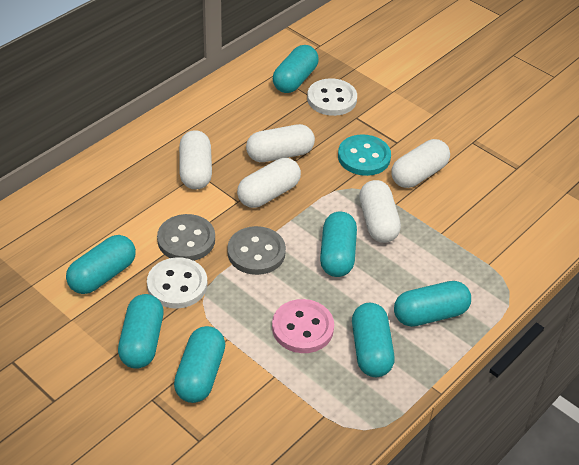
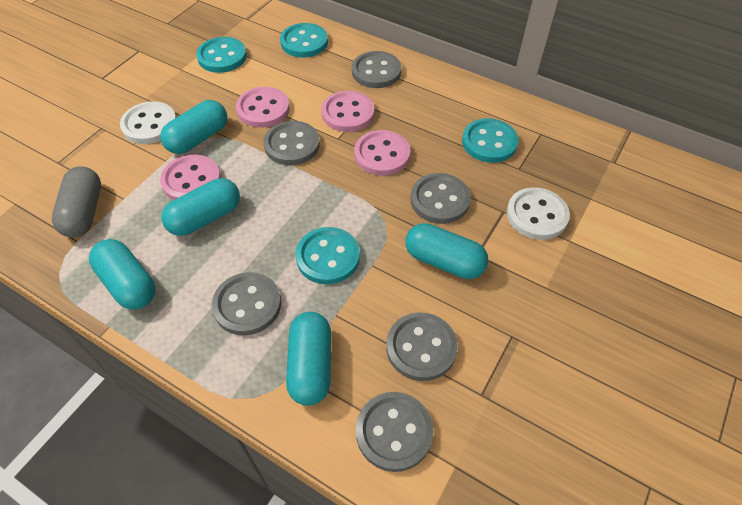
grey button: [157,214,215,261] [227,226,286,275] = 2 -> [212,272,281,336] [263,121,320,165] [352,51,401,88] [356,392,434,472] [386,313,458,381] [411,173,471,224] = 6
grey capsule: none = 0 -> [52,166,101,237] = 1
pink button: [272,299,334,353] = 1 -> [160,155,221,200] [236,87,290,128] [321,91,374,132] [354,130,411,176] = 4
turquoise button: [338,134,391,176] = 1 -> [196,37,247,73] [280,23,328,57] [296,227,360,284] [462,118,519,163] = 4
turquoise capsule: [66,235,136,294] [118,294,164,369] [174,326,225,403] [273,45,319,93] [320,212,357,277] [352,303,395,377] [394,281,471,327] = 7 -> [89,239,155,310] [160,100,227,154] [161,178,240,236] [286,312,331,406] [405,223,488,279] = 5
white capsule: [179,130,212,189] [237,158,301,208] [246,124,315,162] [359,180,401,243] [391,139,450,188] = 5 -> none = 0

